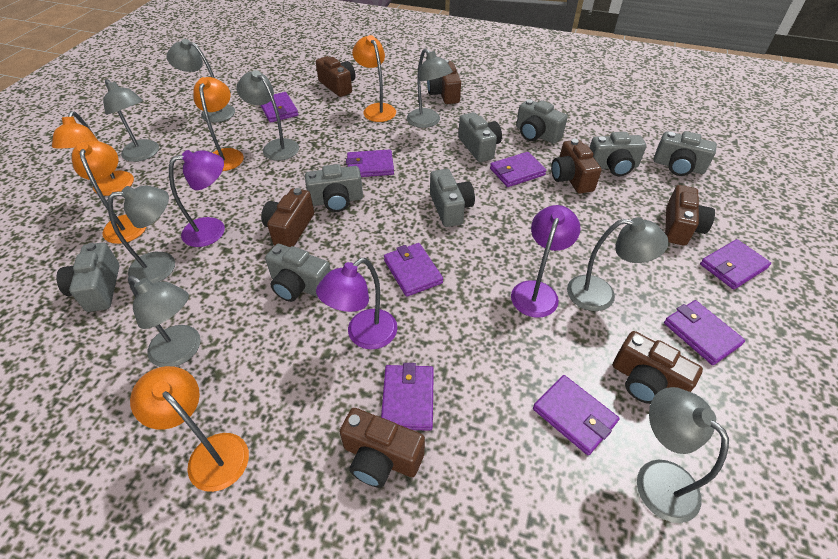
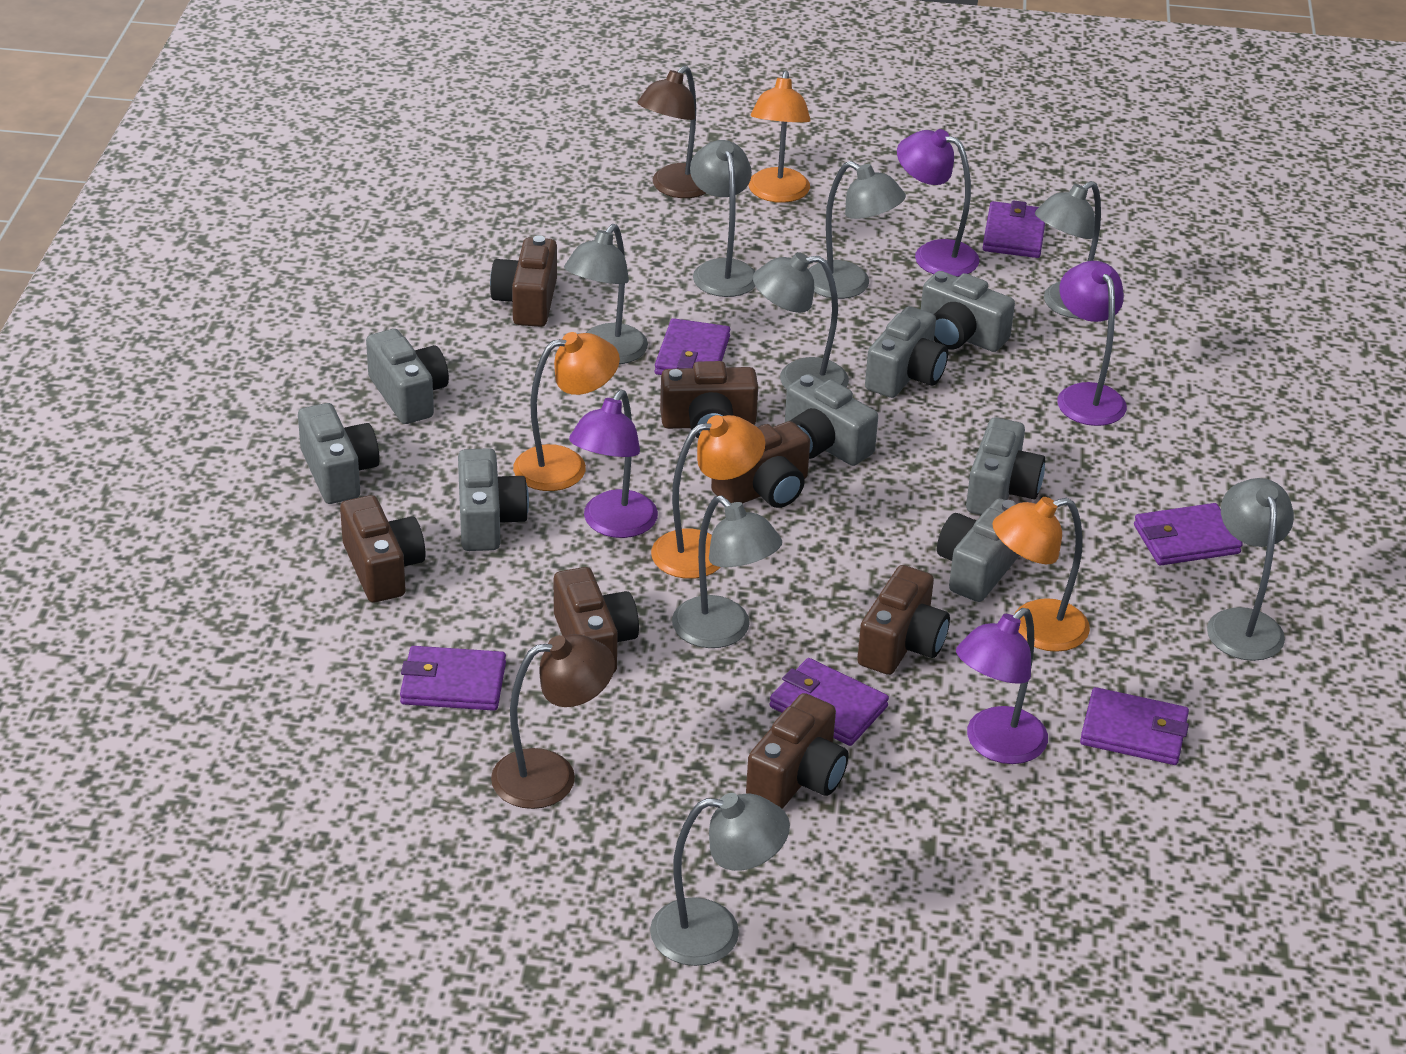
brown lamp: none = 0 -> [491,634,615,809] [638,66,706,198] = 2
orange lamp: [52,111,134,196] [72,140,146,244] [130,366,249,492] [193,77,244,171] [352,35,396,122] = 5 -> [513,332,620,491] [651,415,765,579] [748,70,811,203] [992,497,1090,652] = 4
purple lamp: [169,150,225,247] [316,258,397,349] [511,205,580,318] = 3 -> [569,390,658,538] [897,129,979,277] [956,608,1048,764] [1057,261,1127,426] = 4
purple wallet: [260,92,299,123] [346,149,394,177] [381,363,434,431] [384,243,443,297] [490,152,547,187] [533,375,619,455] [664,300,745,365] [700,239,771,289] = 8 -> [400,646,506,711] [655,318,730,375] [770,658,889,746] [983,200,1045,258] [1080,687,1189,765] [1134,503,1243,566] = 6

